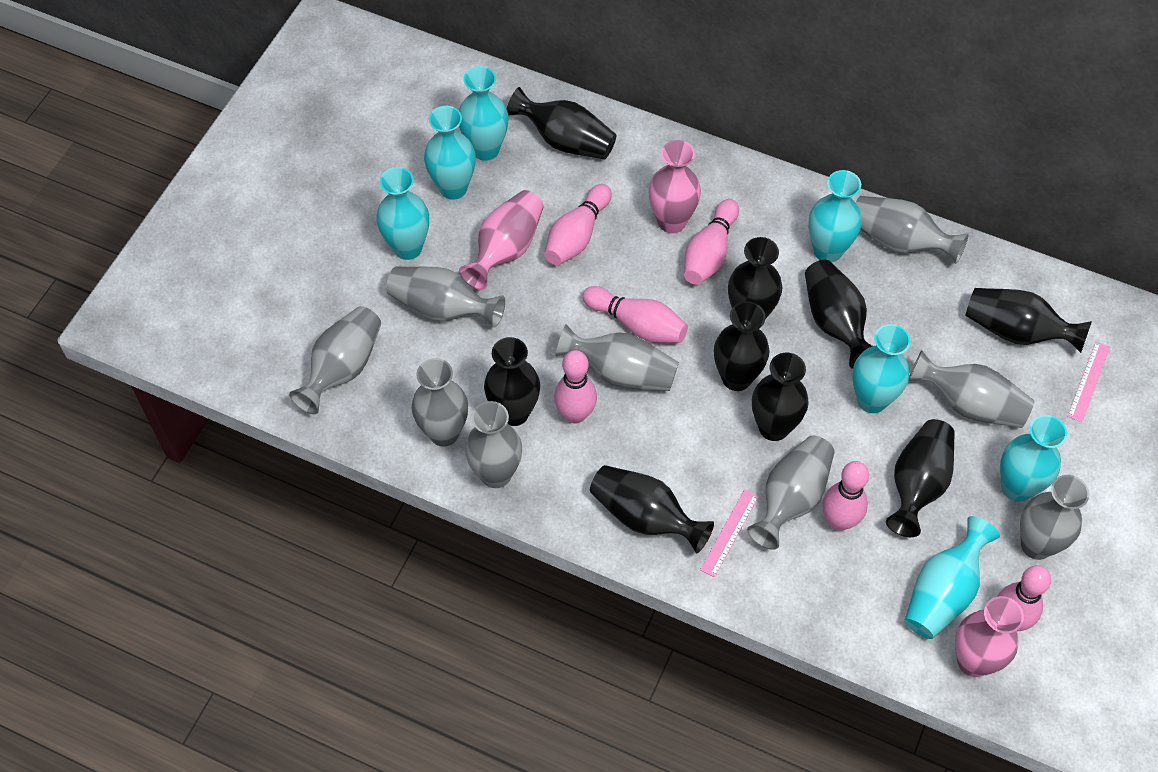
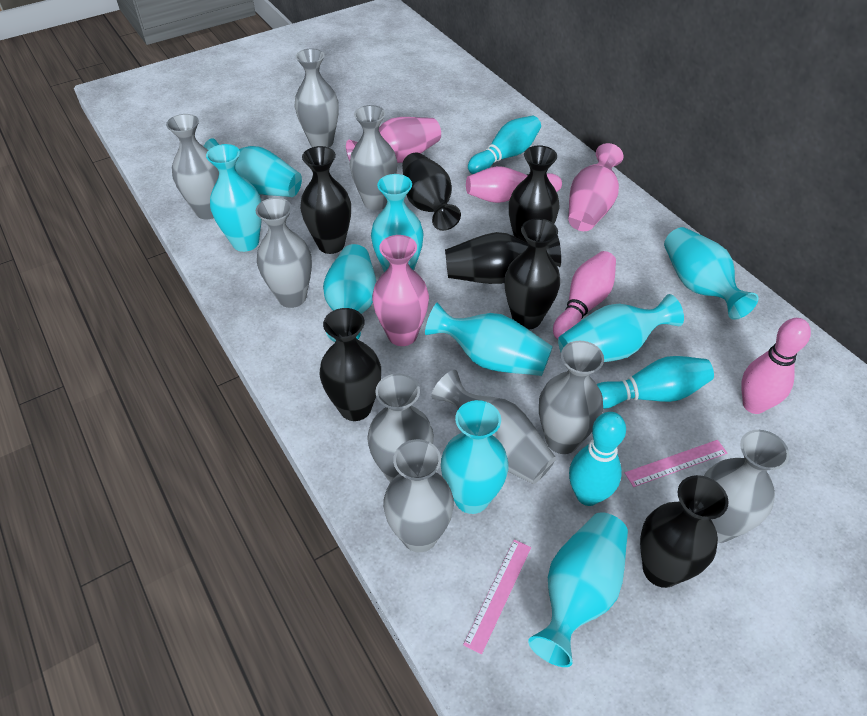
black vase: [484,337,540,426] [507,87,617,159] [590,465,714,553] [714,301,769,391] [728,237,782,319] [752,353,809,441] [805,260,872,369] [886,419,955,537] [966,288,1092,353] = 9 -> [300,146,351,254] [319,308,381,421] [402,153,461,231] [445,232,561,284] [505,218,561,329] [509,145,560,243] [640,475,728,588] = 7
pink bowling pin: [544,184,612,265] [554,350,597,424] [582,286,688,343] [684,199,739,285] [822,461,869,531] [997,565,1051,631] = 6 -> [466,166,562,203] [553,251,616,340] [741,318,811,414] = 3
turquoise bowling pin: none = 0 -> [468,116,541,174] [569,412,626,506] [597,356,714,409] = 3
turquoise vase: [376,167,429,260] [424,106,476,200] [459,66,509,161] [808,170,862,262] [852,324,911,413] [904,516,1000,639] [1000,415,1067,502] = 7 -> [203,138,302,197] [206,144,262,252] [323,244,376,342] [371,174,424,272] [425,303,553,376] [441,400,509,514] [528,512,628,667] [558,294,684,362] [664,227,759,320] = 9

